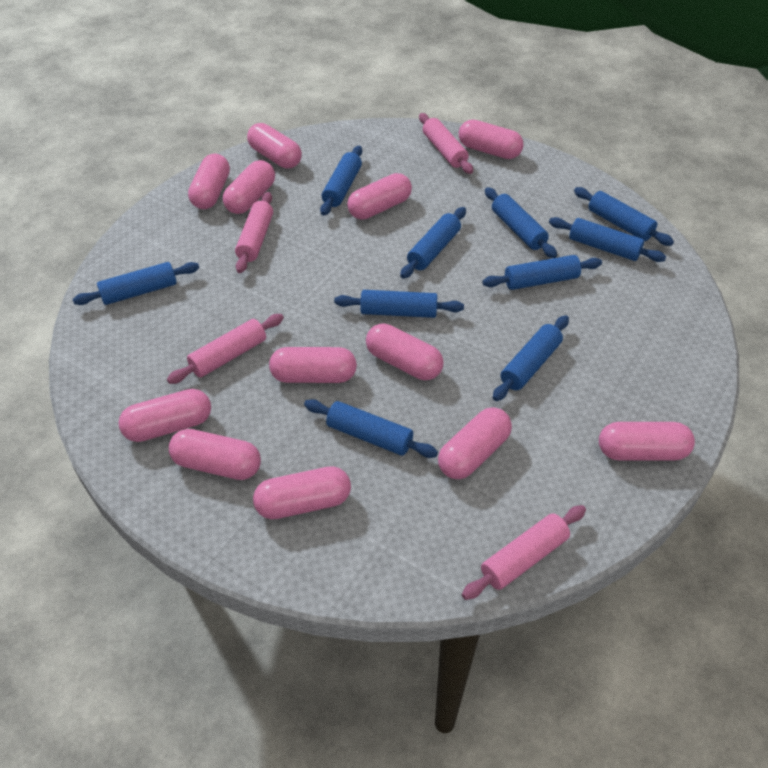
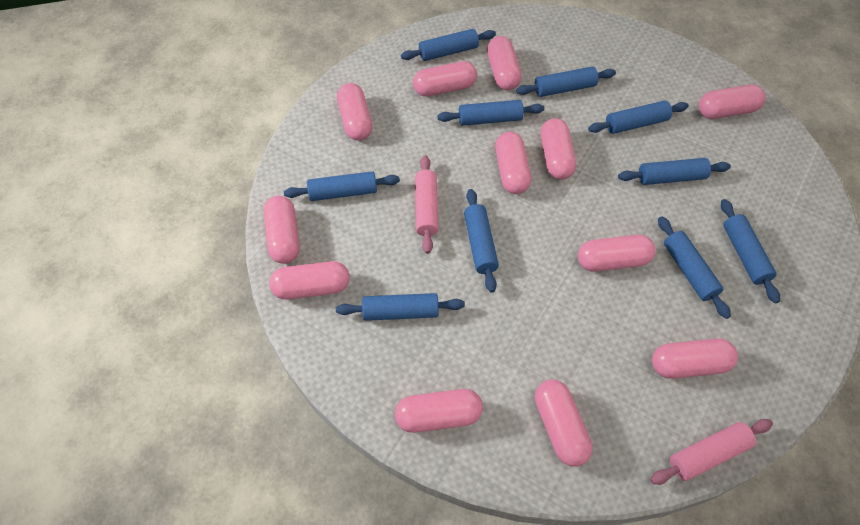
pink rolling pin: [167,314,284,384] [235,192,273,273] [419,113,473,174] [462,505,586,600] = 4 -> [415,156,439,254] [650,419,773,485] = 2

